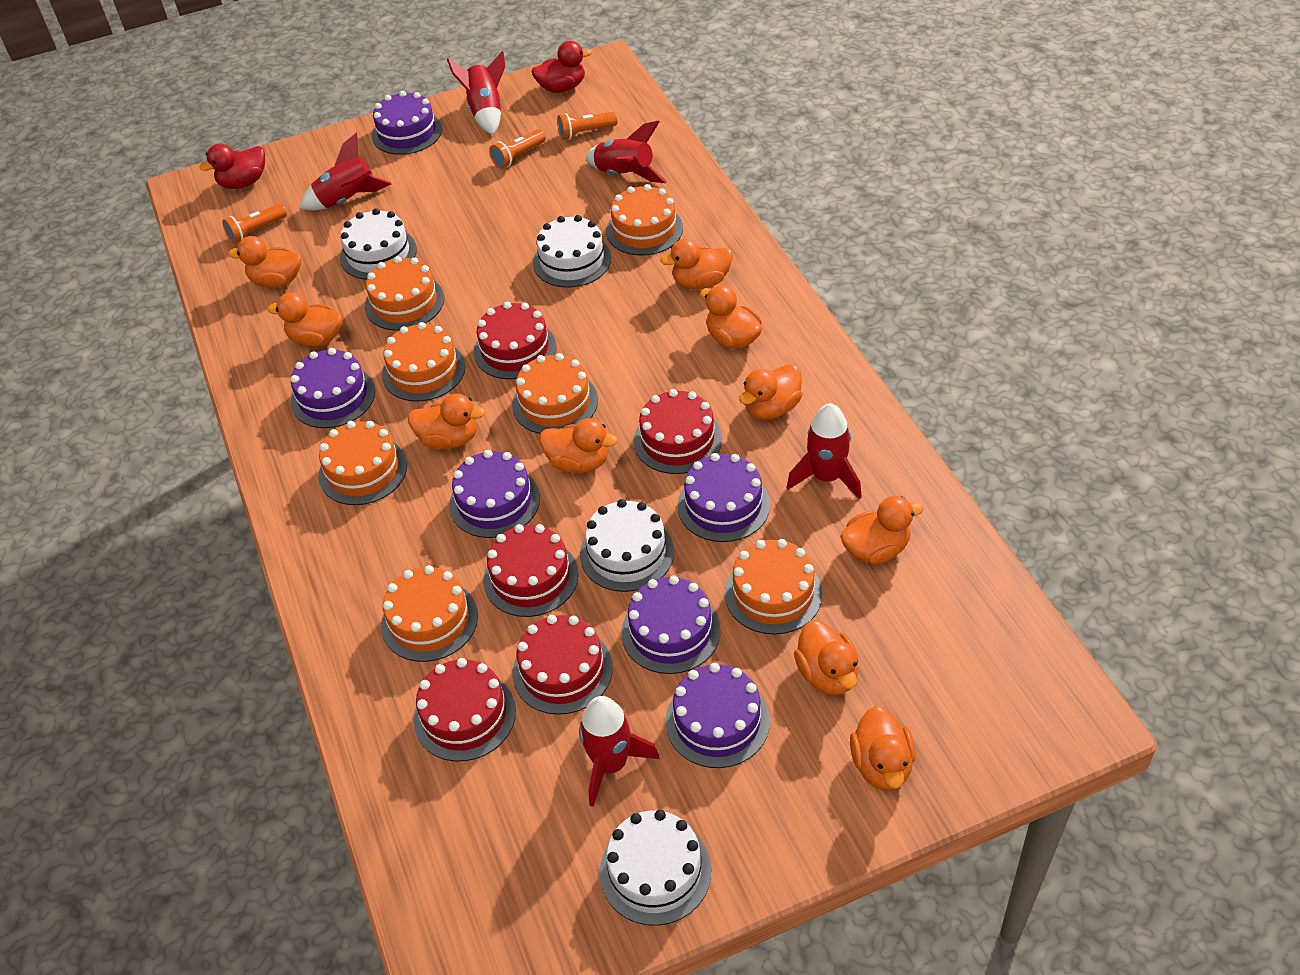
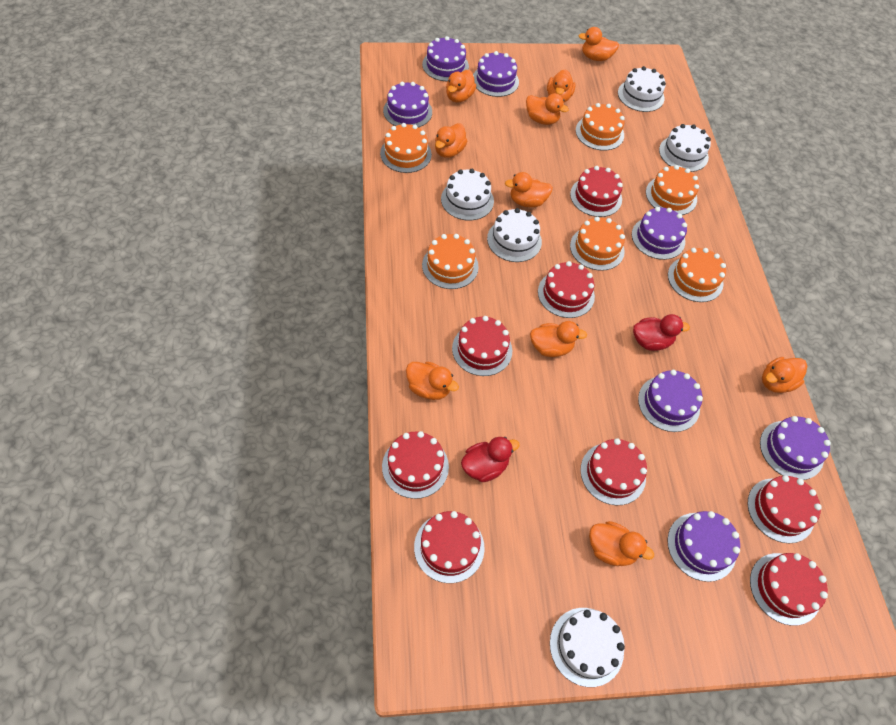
orange cake: [318,421,407,505] [365,256,444,331] [381,565,478,662] [382,322,465,401] [512,353,598,434] [606,184,683,256] [725,539,823,635] = 7 -> [380,123,432,173] [422,234,479,289] [570,217,625,271] [576,103,625,151] [646,165,699,215] [668,248,726,302] = 6
orange flashlight: [222,204,287,244] [489,129,546,169] [557,112,617,140] = 3 -> none = 0
purple cake: [291,348,375,428] [372,91,442,155] [449,450,540,538] [622,576,721,674] [665,663,770,768] [678,453,770,542] = 6 -> [383,82,432,127] [422,36,469,81] [473,51,519,97] [632,207,687,260] [638,370,703,432] [667,511,740,582] [760,416,831,480] = 7
red cake: [414,658,516,762] [474,302,556,379] [483,524,579,617] [512,615,613,715] [634,389,722,474] = 5 -> [382,431,449,499] [414,511,485,583] [452,316,512,376] [538,261,595,318] [570,166,623,217] [580,439,647,505] [748,475,822,543] [750,553,828,626] = 8
red rocket: [300,133,391,211] [447,51,505,135] [579,696,659,807] [585,121,667,183] [786,403,862,499] = 5 -> none = 0
white cake: [340,208,417,280] [533,215,611,288] [580,499,674,592] [600,810,711,926] = 4 -> [441,169,494,221] [487,208,542,262] [550,608,625,687] [618,66,666,112] [659,124,711,172] = 5

